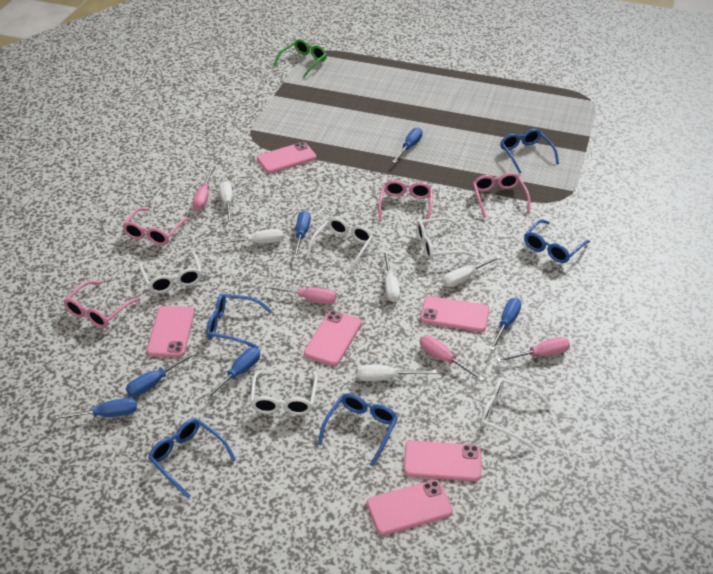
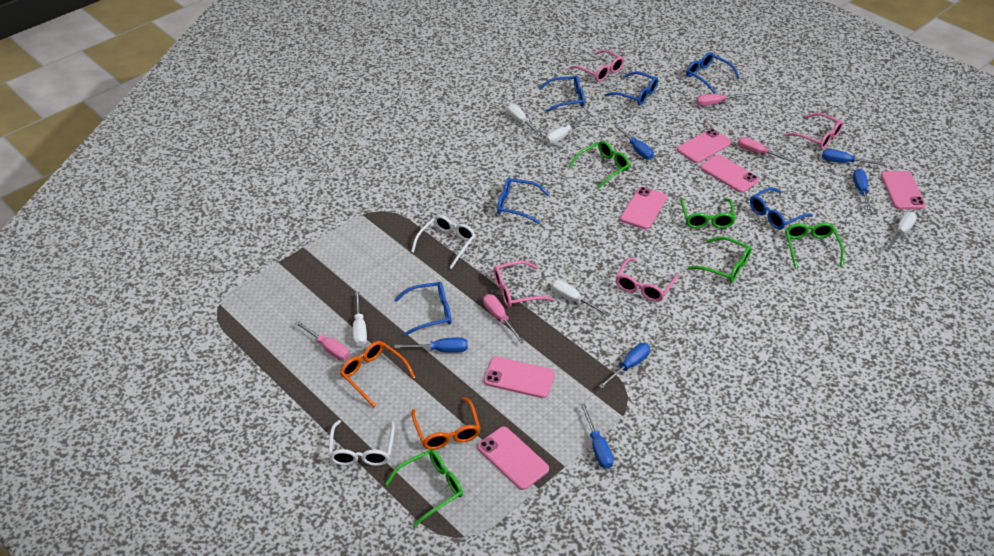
blue glasses: [148,418,236,498] [207,294,272,348] [318,393,398,466] [500,129,559,174] [524,219,590,263] = 5 -> [394,282,451,336] [497,178,550,224] [539,75,585,113] [605,71,658,105] [686,52,740,94] [750,187,813,230] = 6
green glasses: [273,39,327,78] = 1 -> [385,449,463,526] [569,141,630,189] [680,198,736,228] [688,237,752,283] [785,223,844,268] = 5
orange glasses: none = 0 -> [340,341,415,408] [411,397,481,450] = 2
white glasses: [139,251,202,293] [250,370,318,415] [306,217,373,272] [417,217,475,260] [480,378,552,449] = 5 -> [328,420,395,466] [411,215,476,269] = 2

